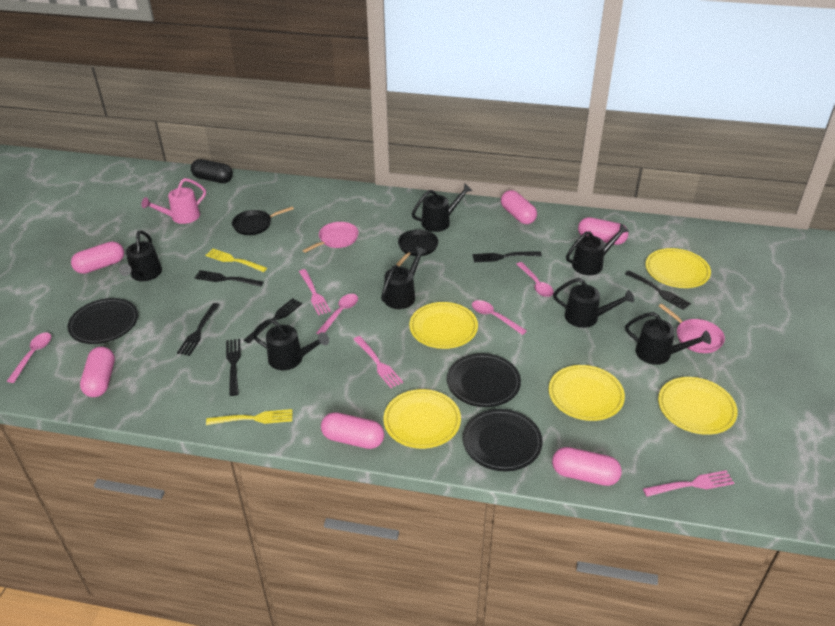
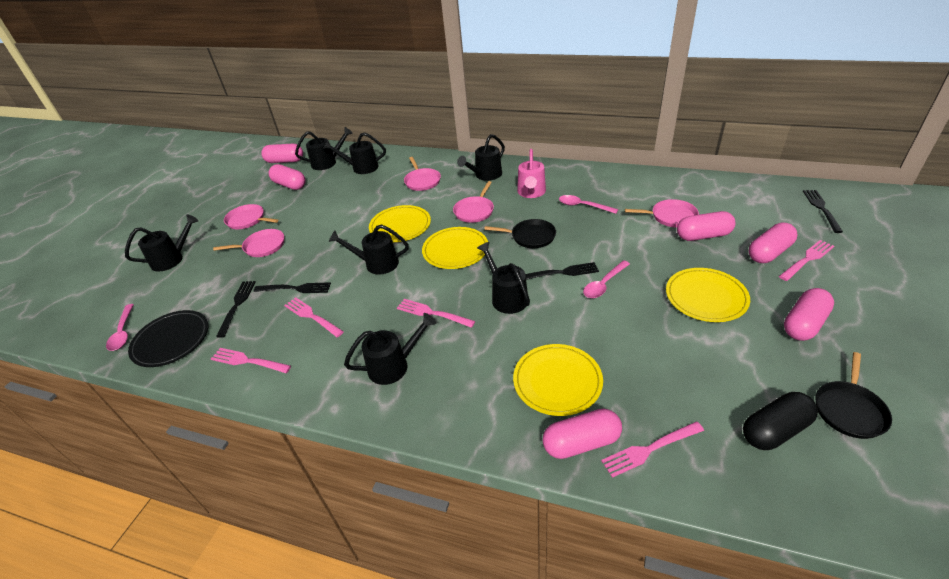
black fork: [177,303,220,356] [194,270,264,287] [226,339,241,396] [244,298,302,343] [473,251,542,262] [625,271,691,310] = 6 -> [216,281,256,338] [254,282,331,293] [526,262,599,280] [803,190,843,233] = 4
black plate: [67,298,138,344] [447,353,521,407] [463,409,543,471] = 3 -> [128,310,208,367] = 1
pink fork: [299,269,331,315] [353,336,403,388] [643,470,734,497] = 3 -> [211,348,291,373] [284,297,344,337] [397,299,475,328] [601,421,704,478] [779,240,834,281] = 5
pink pan: [302,222,359,253] [659,304,725,353] = 2 -> [213,229,284,257] [224,204,279,229] [404,157,441,191] [453,181,494,223] [625,199,699,228] = 5
pink spoon: [7,333,51,383] [316,294,358,335] [472,300,527,335] [516,262,554,297] = 4 -> [106,304,134,351] [559,195,618,214] [583,260,630,298] = 3
yellow fork: [205,249,267,272] [206,409,292,425] = 2 -> none = 0
yellow plate: [383,389,461,449] [409,302,478,349] [549,365,625,421] [645,248,711,288] [658,377,738,435] = 5 -> [369,205,431,242] [422,227,489,269] [513,344,603,416] [666,268,750,322] = 4

